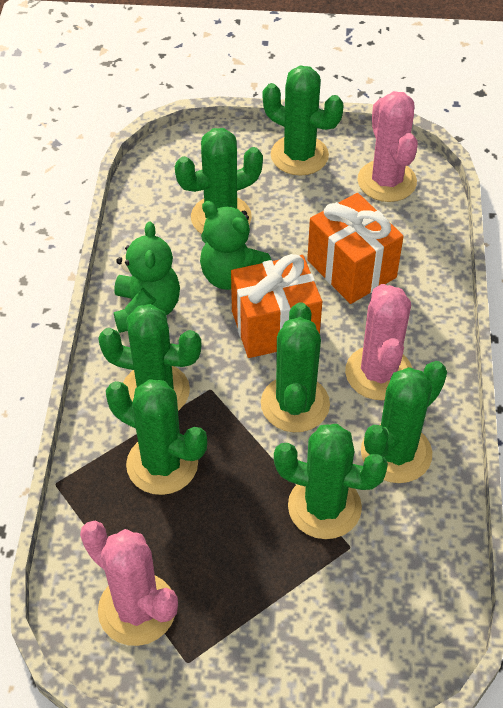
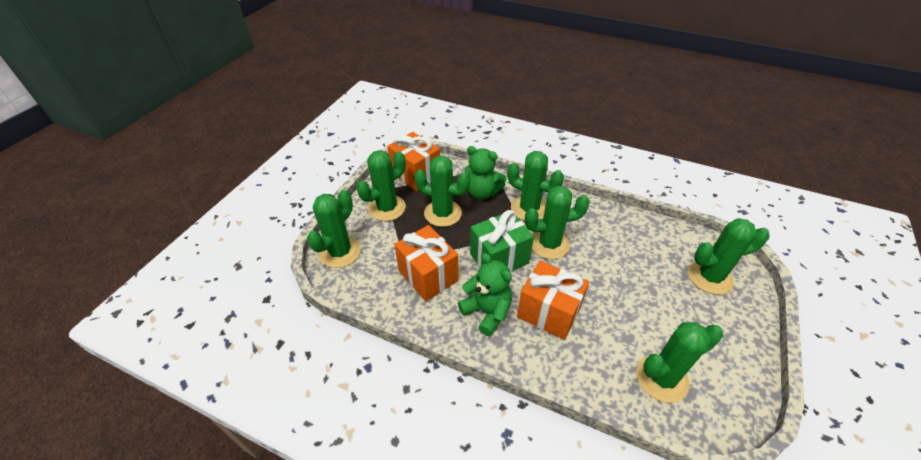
green gift: none = 0 -> [470,210,534,272] = 1
orange gift: [231,254,322,358] [307,193,404,304] = 2 -> [387,132,440,191] [394,225,458,301] [517,260,589,340] = 3
pink cactus: [80,521,178,646] [345,284,412,400] [358,91,418,202] = 3 -> none = 0

